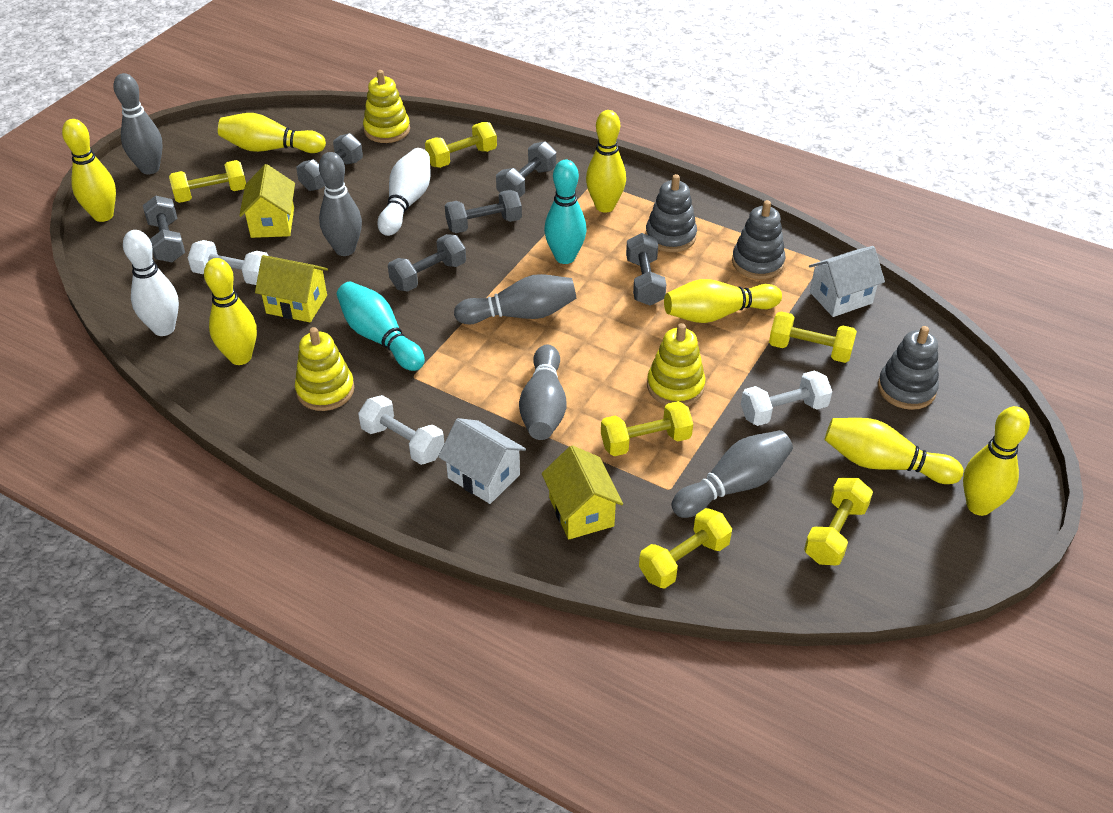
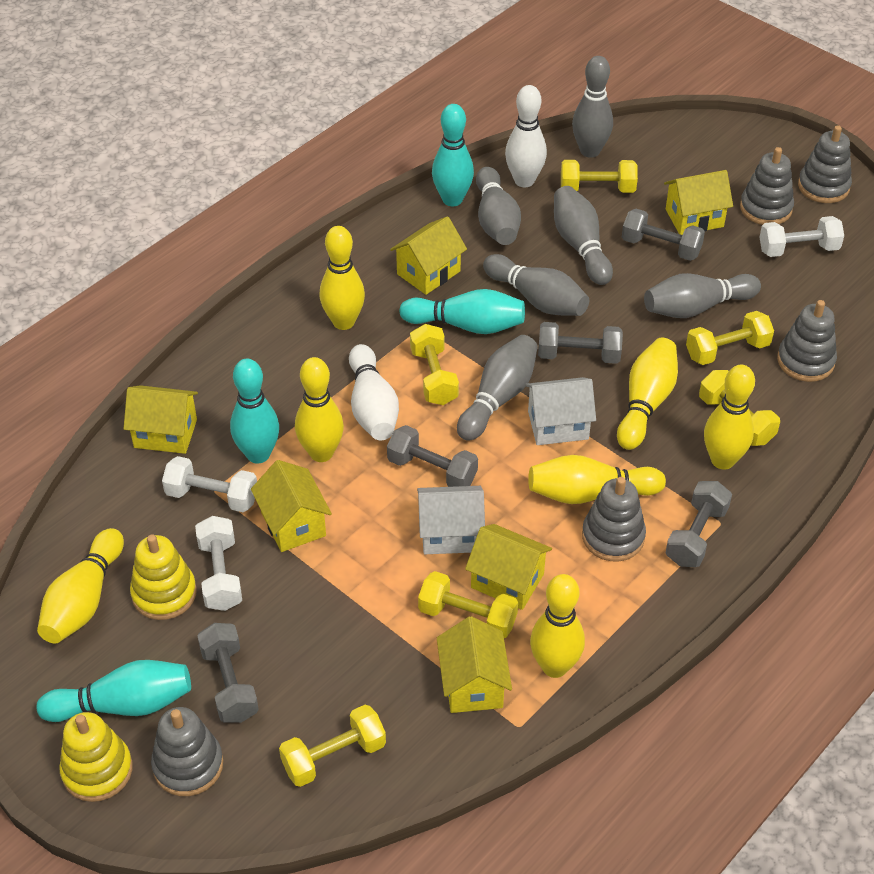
grey bowling pin: [113,73,163,174] [319,152,362,256] [454,274,576,325] [519,345,567,440] [672,430,793,518] = 5 -> [457,335,538,441] [476,167,521,245] [483,254,589,316] [554,186,613,285] [572,56,613,158] [644,273,761,318] = 6
grey dumbbell: [143,195,185,262] [296,133,363,191] [388,234,466,292] [445,190,522,233] [496,141,556,198] [626,233,666,306] = 6 -> [197,623,259,723] [387,425,478,487] [538,322,623,364] [622,209,705,261] [666,481,732,567] = 5
grey stacking toy: [646,174,697,252] [732,200,786,279] [878,326,939,410] = 3 -> [151,707,223,796] [582,477,646,561] [740,147,794,225] [777,300,837,382] [798,125,852,203] = 5
turquoise bowling pin: [337,282,425,371] [544,160,587,264] = 2 -> [36,660,191,722] [230,359,279,464] [399,289,525,334] [432,104,474,206] = 4
yellow house: [239,164,295,238] [255,255,328,322] [542,445,623,539] = 3 -> [124,385,198,454] [251,460,332,552] [390,216,467,295] [437,616,512,713] [465,524,552,610] [664,170,733,235] = 6
yellow stacking toy: [295,327,355,411] [363,70,410,143] [647,323,705,406] = 3 -> [59,712,133,802] [130,535,197,620] = 2

